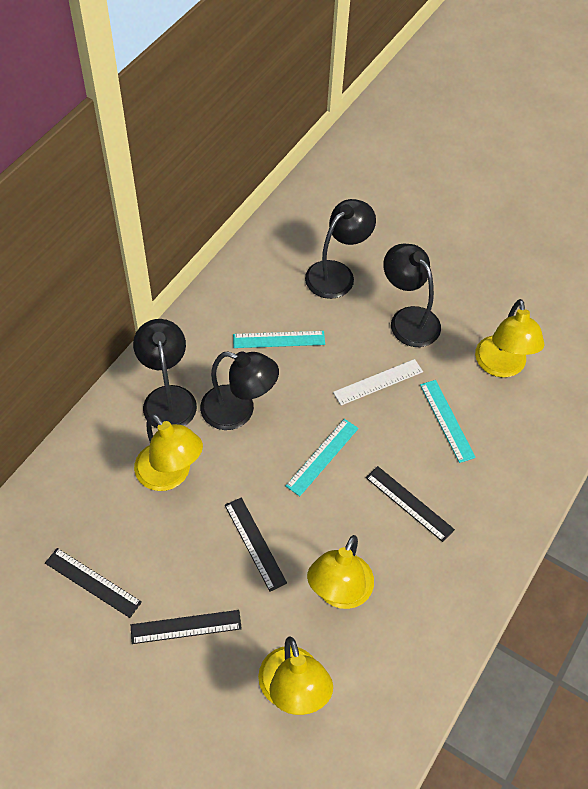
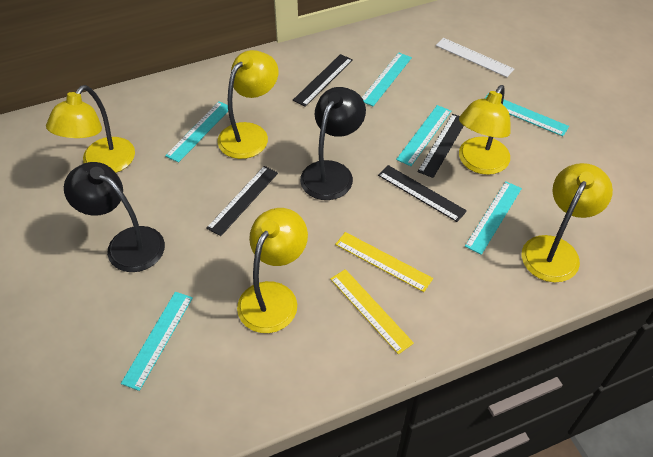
black lamp: [133,319,197,429] [200,351,279,430] [305,199,376,299] [383,243,441,347] = 4 -> [64,162,165,272] [300,87,366,200] = 2
turquoise ruler: [233,331,325,348] [286,419,359,496] [420,380,476,463] = 3 -> [121,292,193,391] [165,101,228,163] [362,53,412,106] [396,105,451,166] [465,181,522,255] [484,93,569,136] = 6
yellow lamp: [134,414,203,491] [258,637,333,715] [307,535,374,609] [475,299,545,378] = 4 -> [46,85,135,173] [218,50,278,159] [237,208,308,333] [459,85,511,175] [522,163,613,283] = 5
yellow ruler: none = 0 -> [330,269,414,355] [335,232,433,292] = 2

